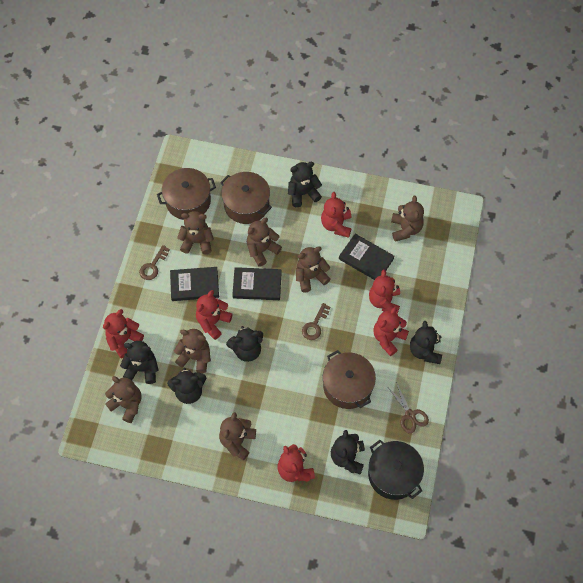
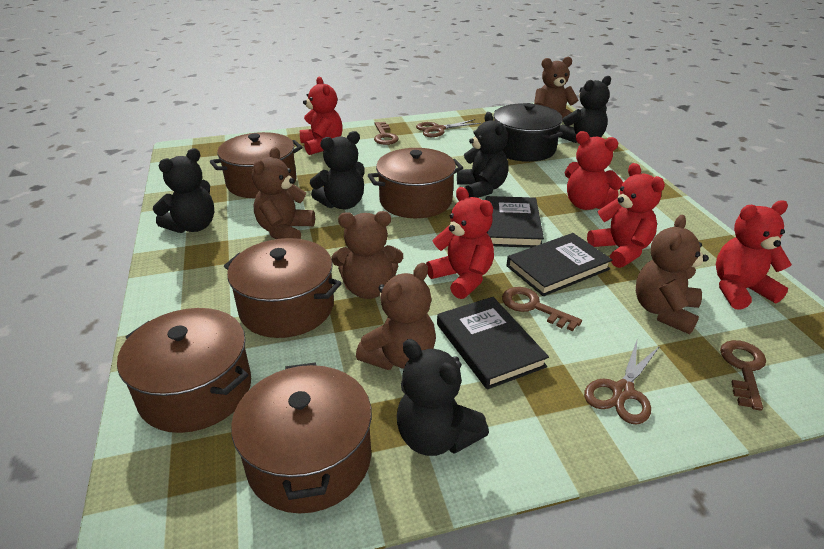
black teddy bear: [120,341,159,384] [167,368,206,404] [226,326,263,362] [288,162,322,207] [331,430,365,475] [410,321,442,364] = 6 -> [153,148,214,233] [310,131,365,209] [397,339,489,456] [457,112,508,198] [559,76,611,143] = 5
brown key: [139,245,170,280] [302,303,330,340] = 2 -> [374,122,399,145] [502,287,582,331] [720,340,766,411] = 3
brown pot: [157,168,216,220] [220,172,272,224] [323,350,376,409] = 3 -> [117,308,251,433] [210,132,302,198] [224,238,342,338] [231,363,372,514] [368,148,463,218] = 5
brown scissors: [387,381,429,433] = 1 -> [416,119,481,137] [584,341,660,424] = 2
brown teddy bear: [105,376,142,423] [174,329,211,373] [177,211,214,255] [219,412,256,461] [247,218,282,267] [296,246,331,292] [391,196,424,242] = 7 -> [252,147,315,239] [331,211,403,299] [356,263,436,370] [534,57,579,125] [636,215,709,334] = 5
red teddy bear: [103,309,144,359] [196,290,233,340] [277,444,315,482] [321,192,352,238] [369,270,400,314] [373,307,409,356] = 6 -> [300,77,343,155] [426,187,494,299] [565,131,623,210] [587,163,665,268] [716,200,792,309] = 5

